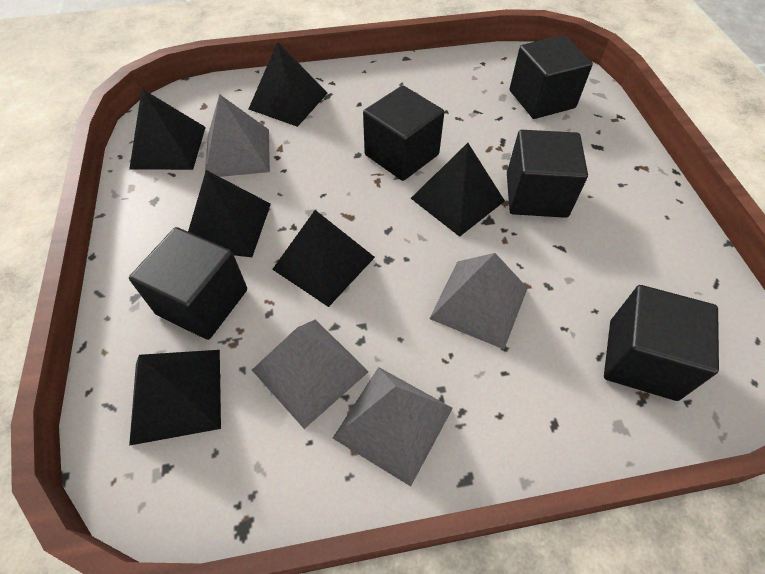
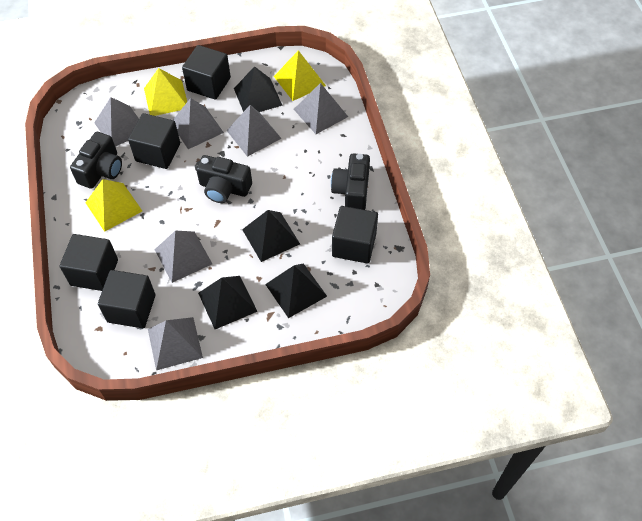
black camera: none = 0 -> [70,132,122,189] [196,155,252,203] [331,153,370,210] = 3
black pyramid: [129,89,206,170] [129,350,221,446] [188,170,271,257] [249,42,328,127] [272,210,375,307] [411,143,505,237] = 6 -> [198,276,258,329] [234,66,283,112] [242,210,300,262] [265,263,327,318] = 4
grey pyramid: [205,94,270,177] [252,320,369,429] [333,367,453,486] [429,253,528,349] = 4 -> [94,97,139,147] [148,317,203,370] [154,230,212,283] [173,98,224,149] [227,105,282,157] [294,83,348,134] = 6
yellow pyramid: none = 0 -> [85,179,142,232] [144,68,187,116] [274,50,326,101] = 3

